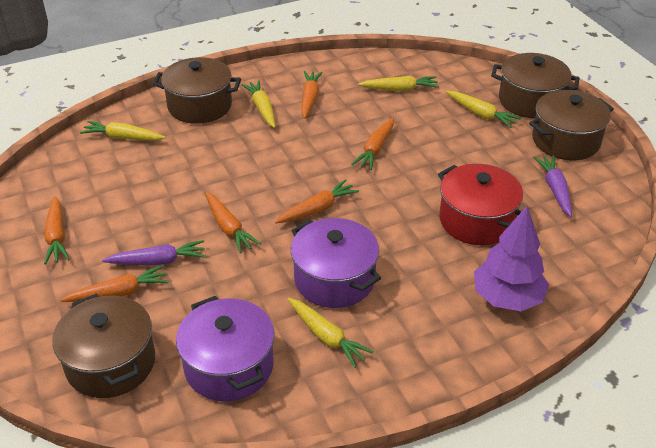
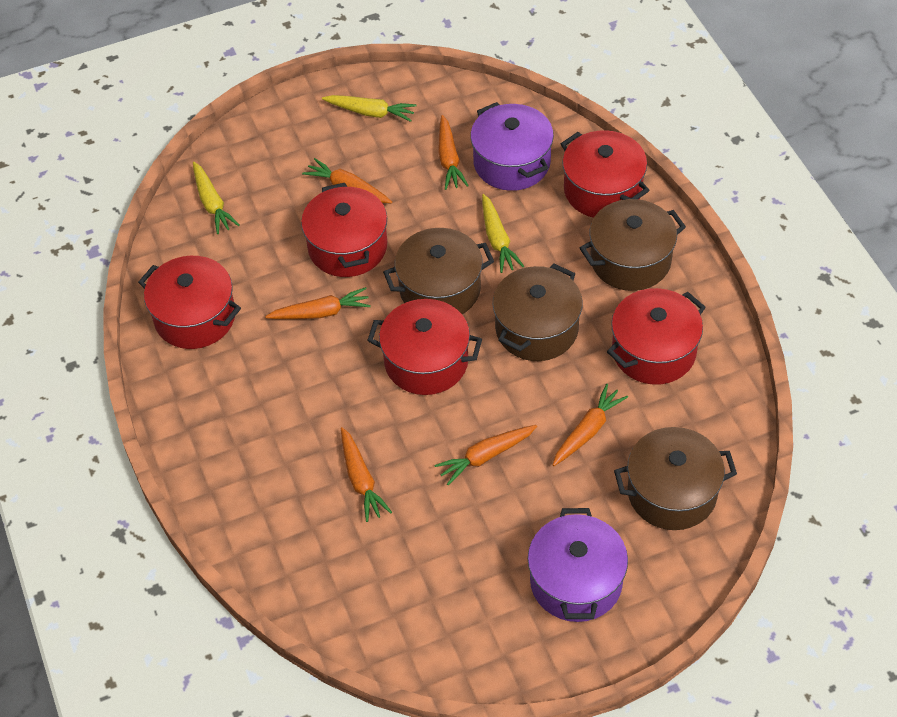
purple carrot: [102,240,206,265] [533,155,572,217] = 2 -> none = 0
purple tree: [474,206,549,311] = 1 -> none = 0
red pot: [438,164,523,245] = 1 -> [138,256,241,349] [301,183,387,277] [367,299,482,395] [561,130,650,218] [607,288,706,385] = 5
yellow carrot: [80,121,166,140] [241,80,275,128] [288,298,374,368] [358,76,439,91] [446,91,521,128] = 5 -> [193,162,240,234] [322,95,417,122] [482,194,524,273] = 3

